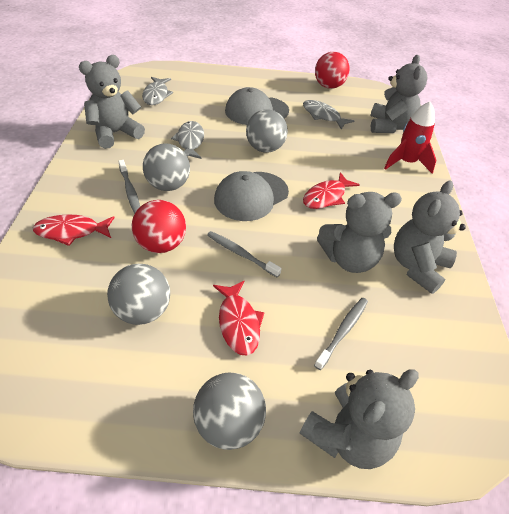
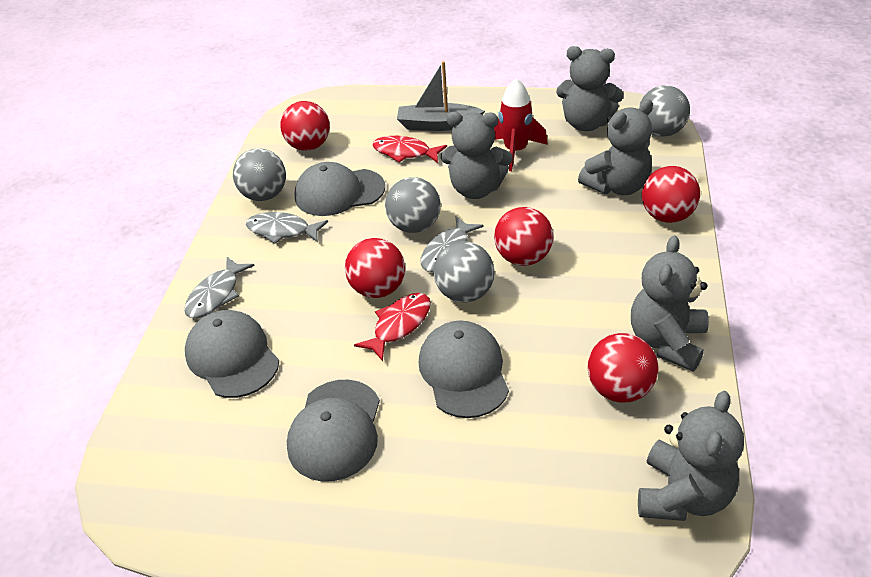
grey boat: none = 0 -> [397,61,485,131] = 1
grey cap: [214,171,289,221] [225,87,289,125] = 2 -> [185,310,279,398] [287,380,380,482] [294,162,385,216] [419,321,509,418] = 4
grey toothbrush: [118,160,140,214] [207,231,282,277] [314,298,368,370] = 3 -> none = 0
red ball: [132,200,186,253] [315,52,350,89] = 2 -> [280,101,330,151] [345,238,405,298] [494,207,553,266] [588,333,659,403] [642,166,700,223] = 5
red fish: [33,214,115,246] [213,280,265,355] [303,172,360,209] = 3 -> [354,293,431,361] [372,136,447,163] = 2

